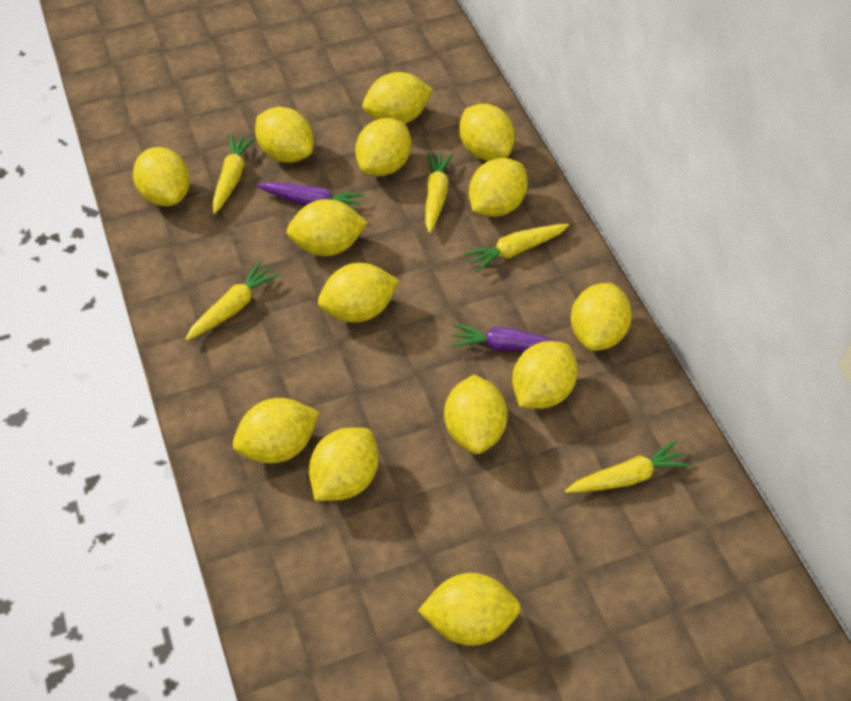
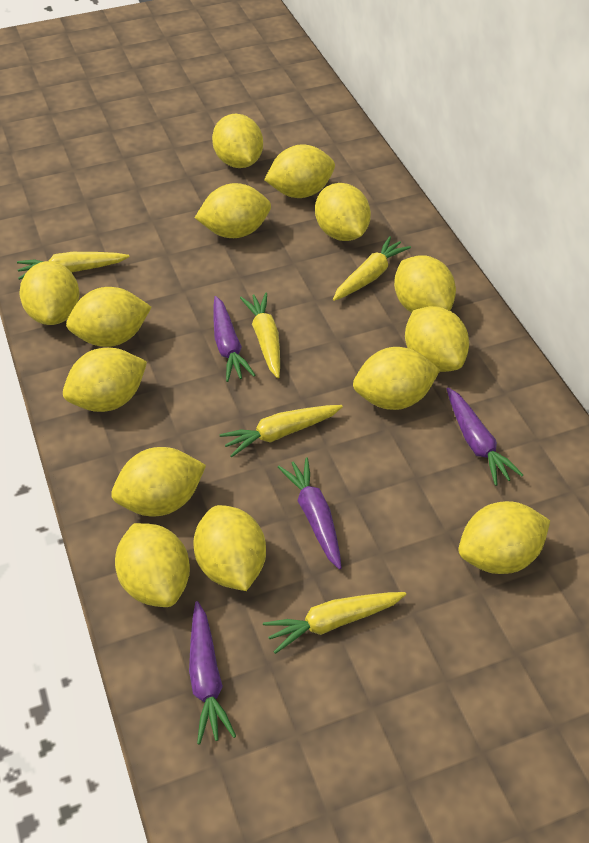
purple carrot: [257,182,364,213] [451,323,572,352] = 2 -> [189,601,236,745] [213,296,255,382] [278,457,342,570] [447,387,523,486] = 4

